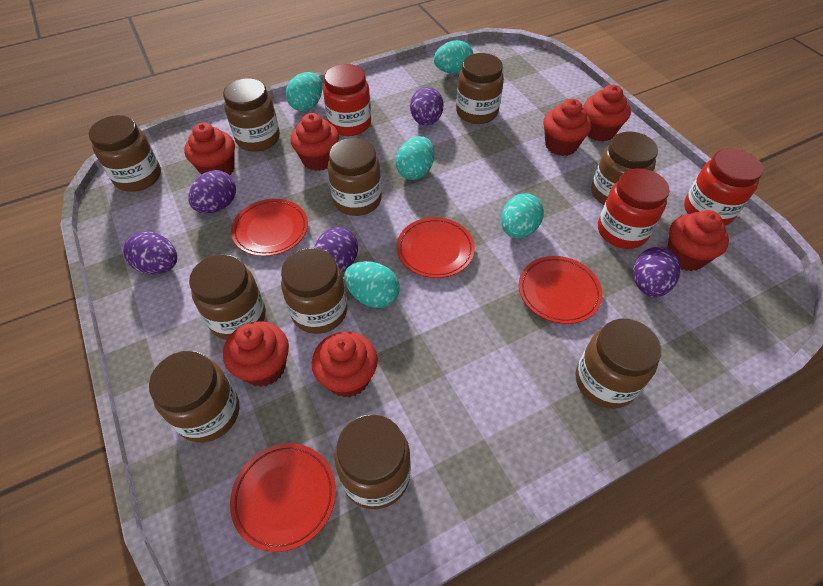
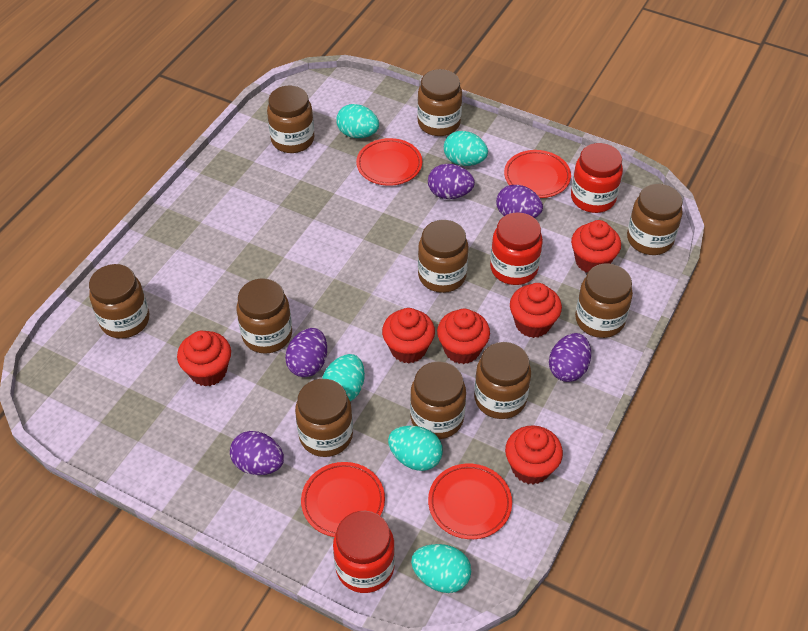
red cupcake: [184,123,235,175] [223,321,289,387] [290,113,339,171] [312,331,378,397] [543,99,591,156] [583,85,631,141] [667,210,729,271] = 7 -> [177,331,231,386] [382,308,435,363] [437,309,490,364] [505,425,563,485] [510,283,562,338] [571,220,621,272] = 6

